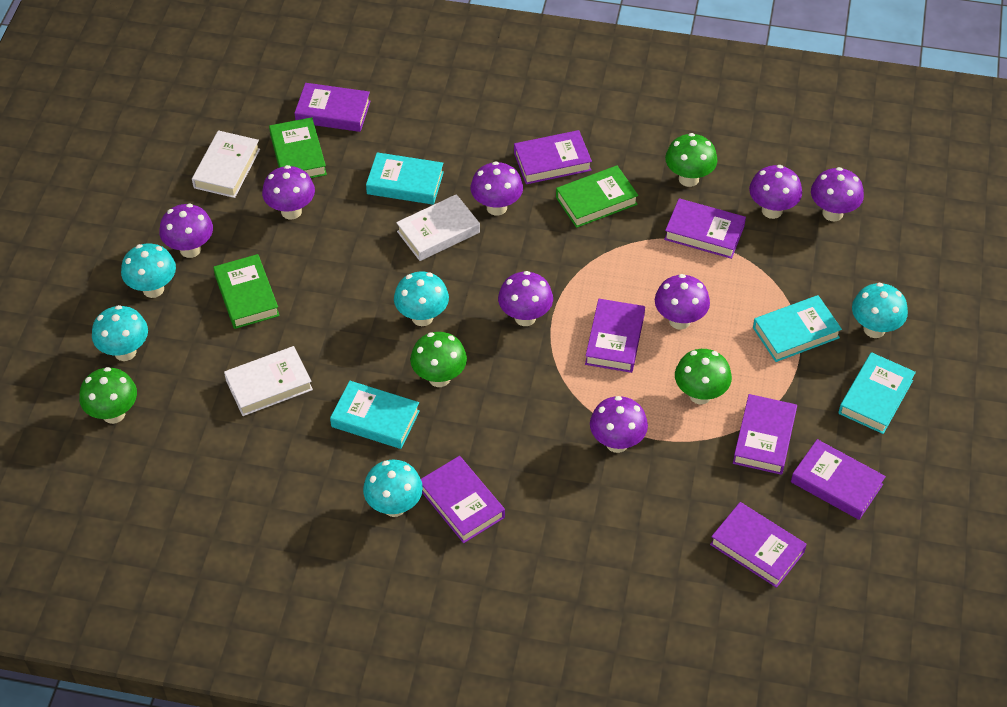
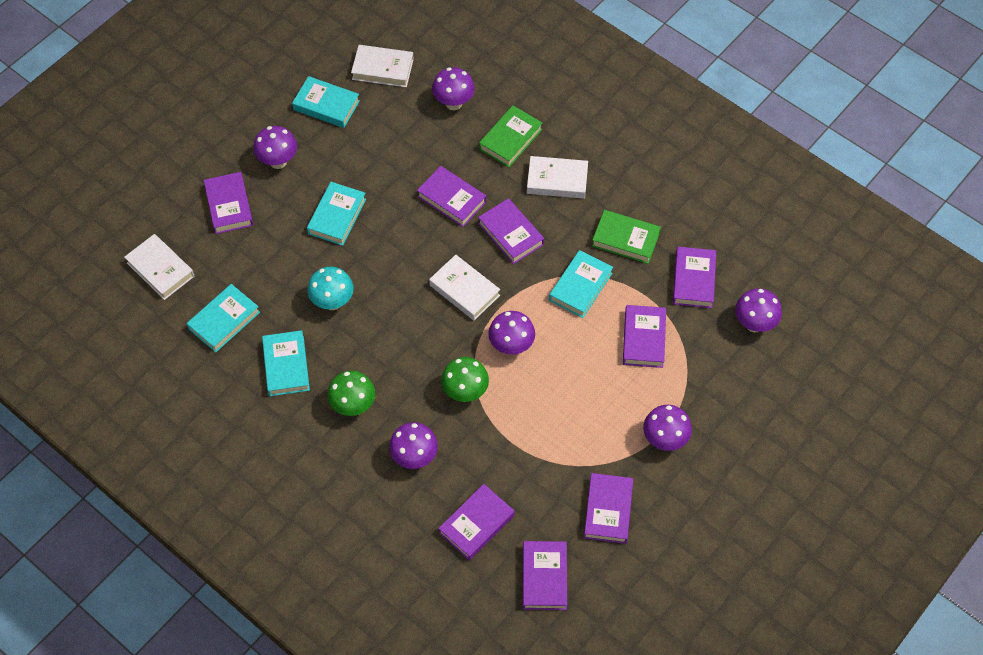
green book: [213,254,280,329] [269,117,327,178] [556,166,638,228] = 3 -> [479,105,543,167] [592,210,661,264] = 2
green mushroom: [79,367,137,424] [410,332,467,387] [665,133,718,187] [675,349,732,404] = 4 -> [327,370,375,416] [441,357,489,402] = 2
purple mushroom: [159,204,213,258] [262,165,315,220] [471,161,523,216] [498,271,553,326] [590,396,648,453] [655,274,710,330] [749,165,802,219] [811,167,864,222] = 8 -> [253,126,297,169] [389,422,438,469] [432,67,475,110] [488,311,535,355] [643,405,692,451] [735,288,782,332] = 6
turquoise book: [330,381,420,449] [366,152,444,205] [753,295,842,362] [838,352,916,434] = 4 -> [187,284,260,352] [262,330,310,396] [292,76,360,128] [307,182,366,246] [549,250,613,318] = 5
turquoise mushroom: [92,305,148,361] [121,243,176,298] [363,460,423,517] [394,271,449,326] [852,283,908,338] = 5 -> [307,267,354,310] = 1
white book: [192,130,260,198] [224,346,313,416] [396,194,480,261] = 3 -> [124,234,195,300] [351,45,414,87] [429,255,500,320] [527,156,588,199] = 4

